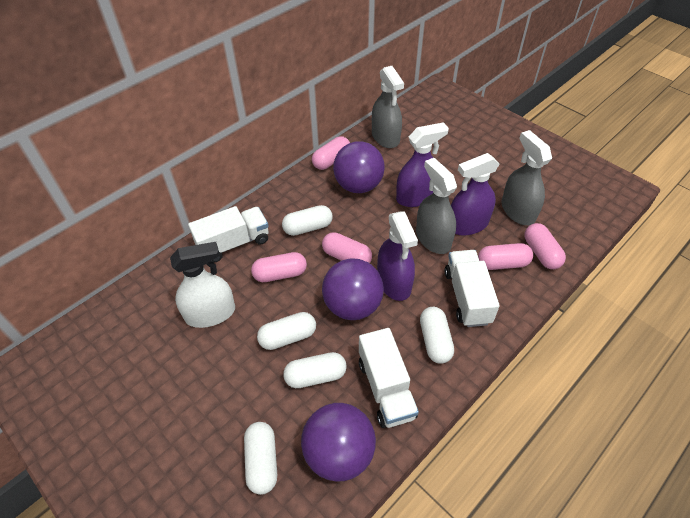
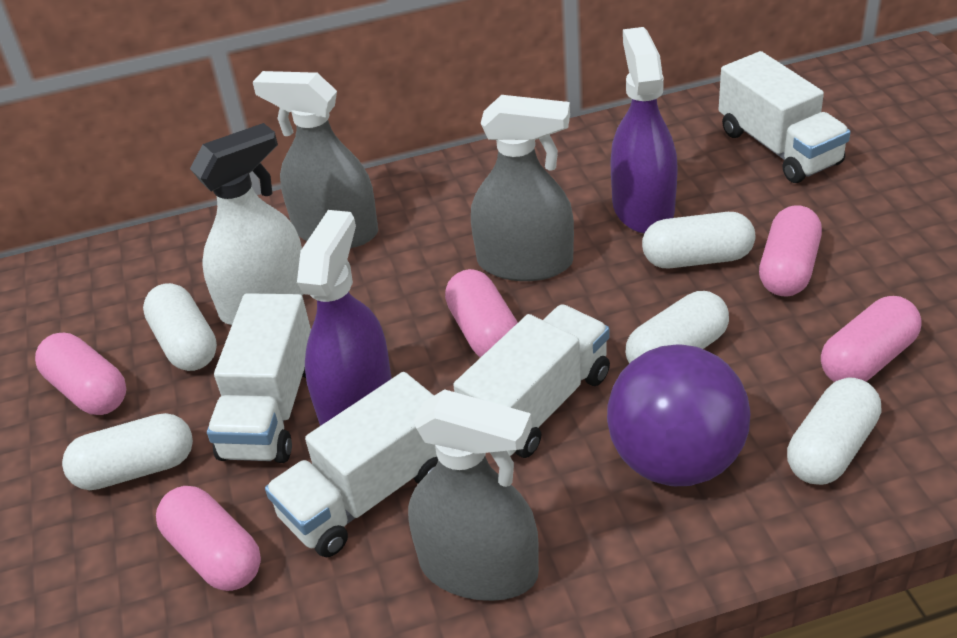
purple ball: [301,403,376,482] [322,258,384,320] [333,141,385,193] = 3 -> [607,344,750,486] = 1
purple spray bottle: [377,211,418,301] [396,122,449,207] [451,153,499,235] = 3 -> [297,210,392,426] [611,27,677,234] = 2
white truck: [188,206,269,262] [359,328,419,428] [445,250,500,327] = 3 -> [207,293,311,463] [265,372,438,558] [453,304,610,458] [719,51,850,183] = 4

